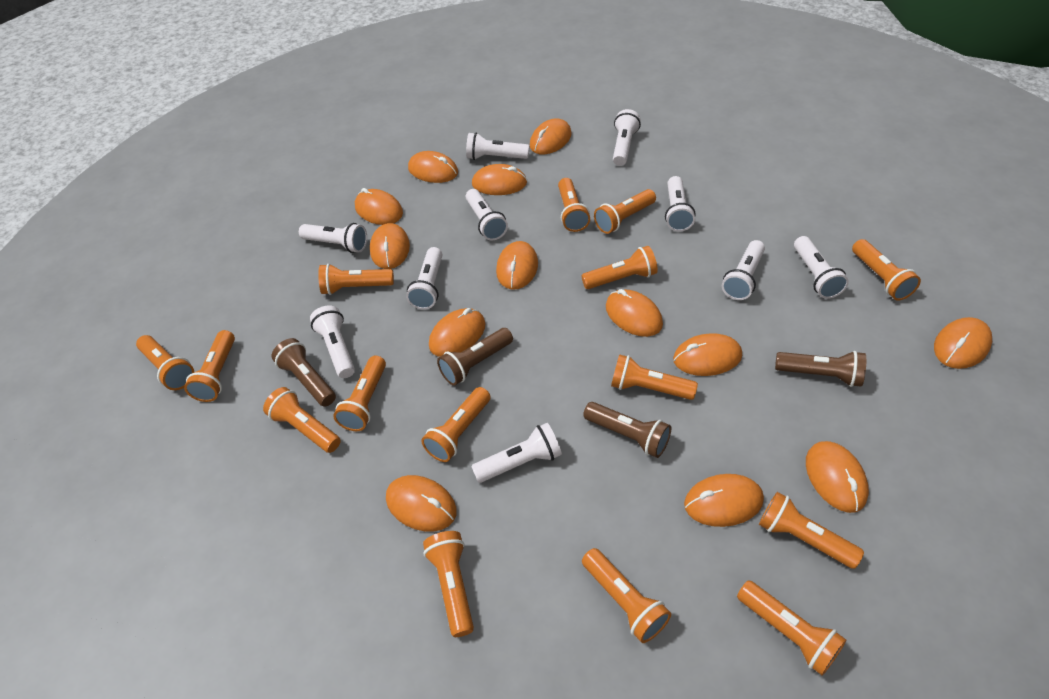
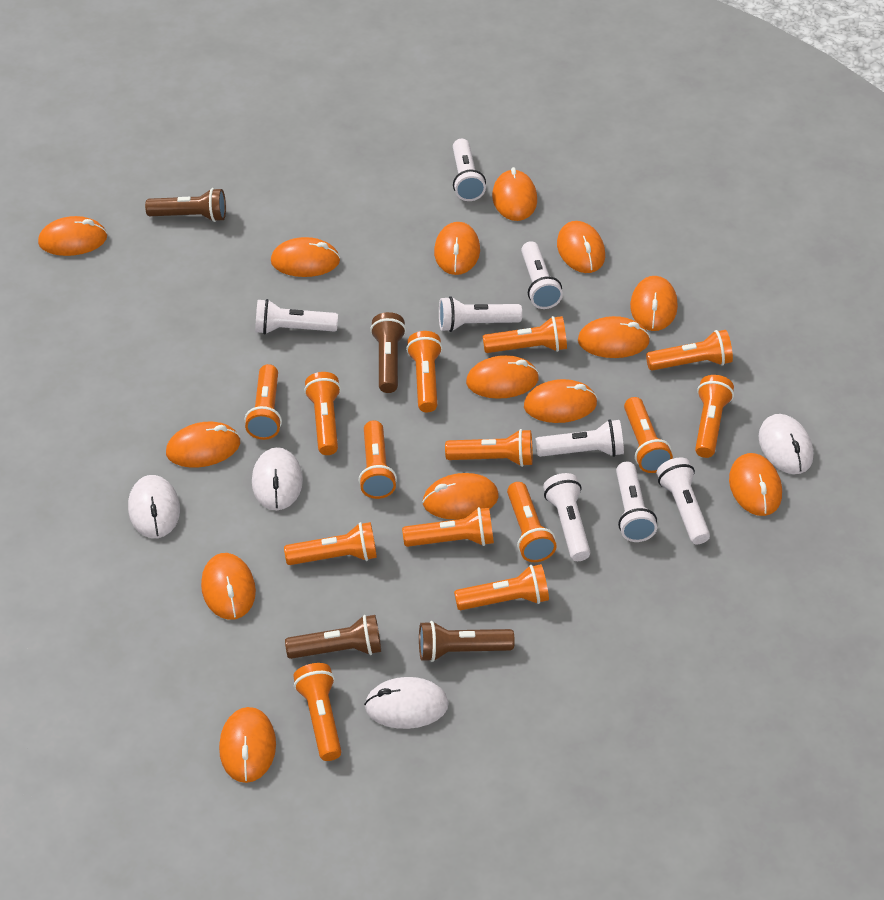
orange flashlight: [136,335,194,390] [184,330,235,402] [263,387,341,453] [318,264,394,295] [333,356,386,431] [421,387,491,462] [423,531,474,637] [558,178,590,232] [581,246,658,289] [582,548,671,643] [594,189,656,234] [611,354,698,400] [737,580,847,675] [759,492,864,569] [852,239,921,301] = 15 -> [245,364,282,440] [284,522,377,565] [293,663,342,761] [304,372,341,455] [359,420,397,499] [402,507,494,547] [406,331,443,412] [445,429,533,467] [454,564,549,610] [483,316,567,353] [507,482,557,562] [624,397,673,473] [646,330,733,371] [695,375,734,458] = 14
orange mouse: [355,188,403,225] [370,223,410,269] [386,475,457,532] [408,151,458,183] [429,308,485,357] [472,164,527,195] [496,241,538,290] [530,118,572,154] [606,289,663,337] [673,333,742,376] [684,474,764,527] [806,441,869,513] [934,317,992,369] = 13 -> [38,216,107,256] [166,422,240,468] [201,553,256,620] [219,707,276,783] [271,237,340,277] [423,473,499,520] [434,222,480,275] [466,355,539,399] [492,167,537,221] [524,379,597,423] [557,221,605,273] [578,316,650,358] [630,276,678,331] [729,453,782,516] = 14
white flashlight: [299,223,367,253] [310,306,355,378] [406,247,443,310] [466,132,529,160] [466,189,508,240] [471,423,562,483] [613,109,641,166] [665,176,695,232] [722,240,765,300] [794,236,849,299] = 10 -> [255,299,338,334] [439,296,522,332] [453,139,486,201] [521,241,563,309] [536,419,624,457] [543,473,590,561] [616,462,657,542] [656,458,710,544] = 8
white mouse: none = 0 -> [128,475,180,538] [252,447,303,510] [364,677,449,729] [758,414,813,474] = 4

